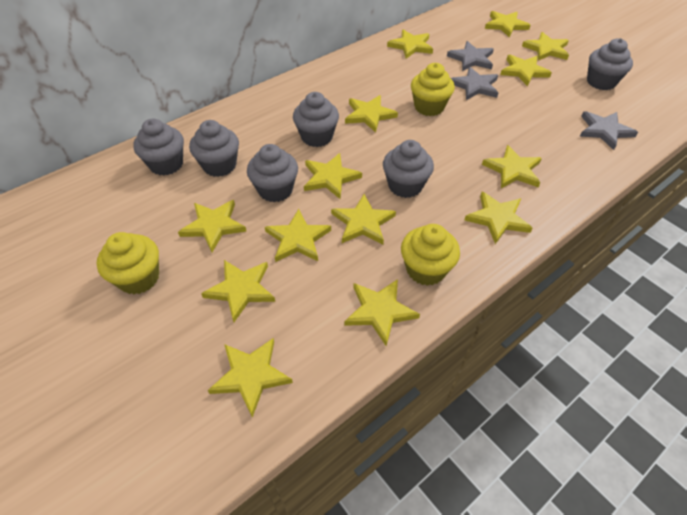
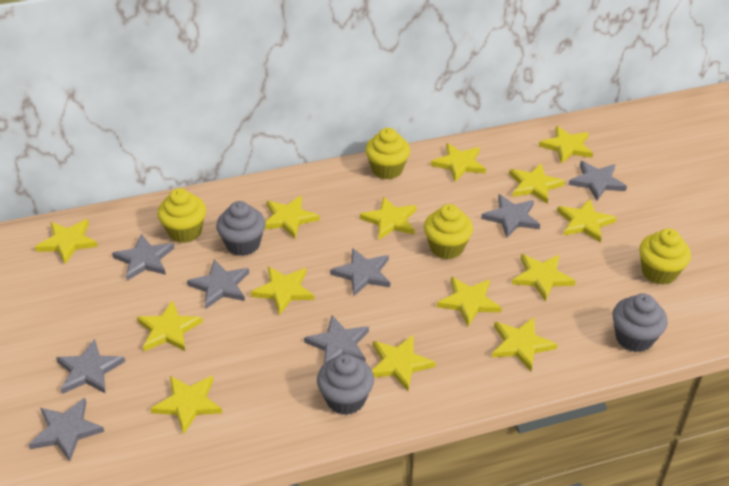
grey cupcake: [133,119,184,176] [189,120,239,177] [247,144,298,202] [293,92,339,147] [383,140,434,198] [587,38,633,90] = 6 -> [216,201,266,256] [317,354,374,415] [612,293,668,352] = 3
grey star: [447,41,494,71] [451,67,498,100] [579,111,638,150] = 3 -> [28,398,104,461] [56,339,125,394] [112,234,174,281] [187,260,249,309] [304,315,369,363] [330,248,390,297] [481,194,540,238] [569,161,627,201] = 8
yellow cupcake: [97,232,159,294] [401,224,460,286] [411,63,455,116] = 3 -> [157,188,206,243] [365,128,410,179] [424,204,473,259] [639,229,691,285] = 4

